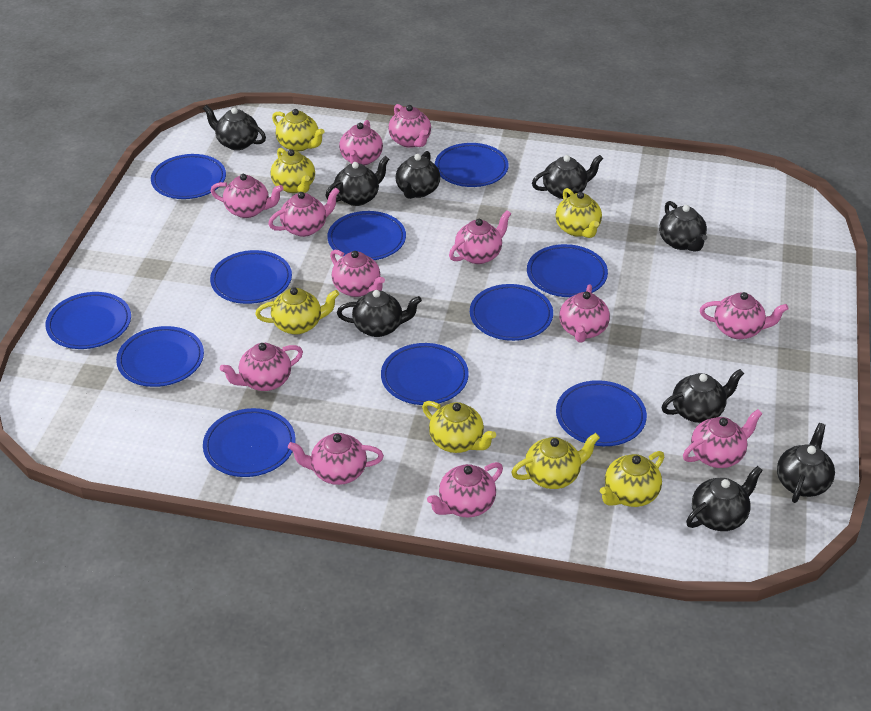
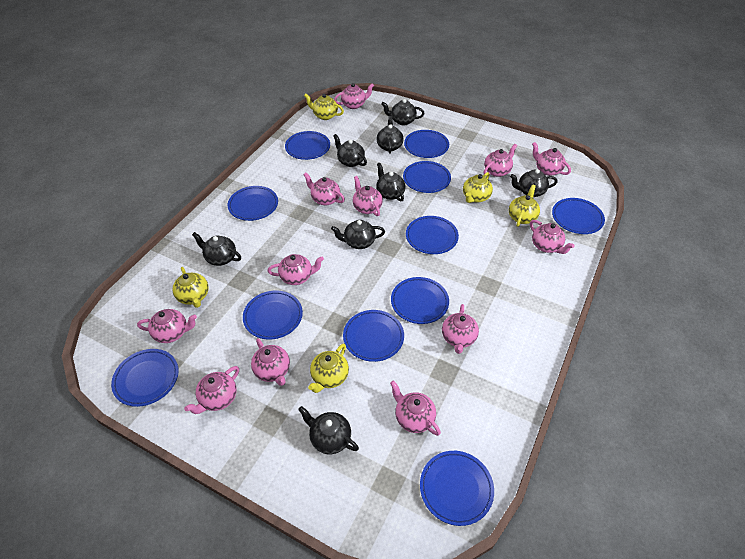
black teapot: [203,105,266,150] [325,156,389,206] [337,290,422,337] [396,151,440,199] [532,155,603,199] [659,201,707,252] [662,369,744,423] [686,466,763,531] [777,423,835,503] = 9 -> [192,232,241,266] [298,406,359,454] [331,220,385,249] [333,134,367,167] [376,163,406,202] [377,116,404,154] [381,99,425,125] [510,169,557,197] = 8
yellow teapot: [255,287,339,335] [270,148,315,193] [272,109,325,152] [422,401,496,453] [511,433,600,489] [555,188,602,238] [600,451,664,507] = 7 -> [172,267,209,308] [304,94,344,120] [308,344,349,393] [463,172,493,203] [509,185,540,227] = 5

